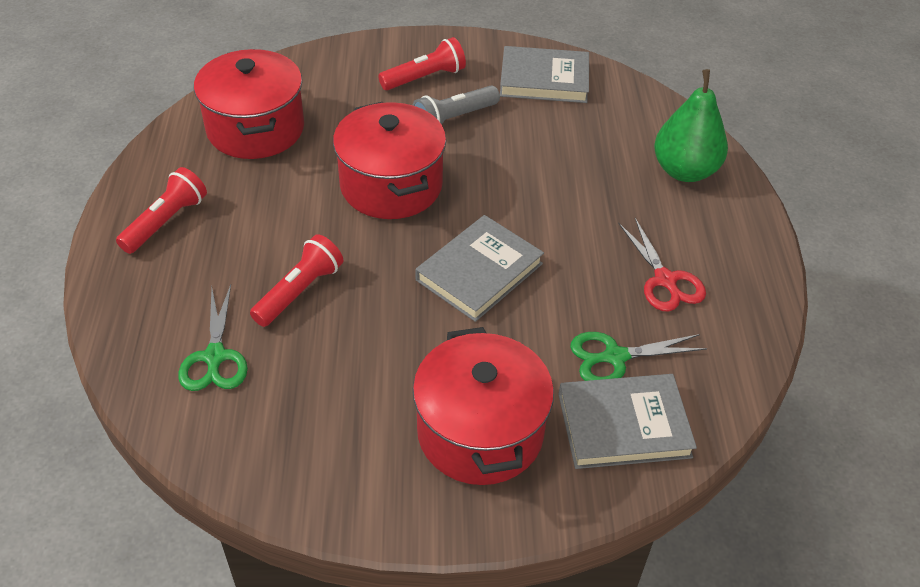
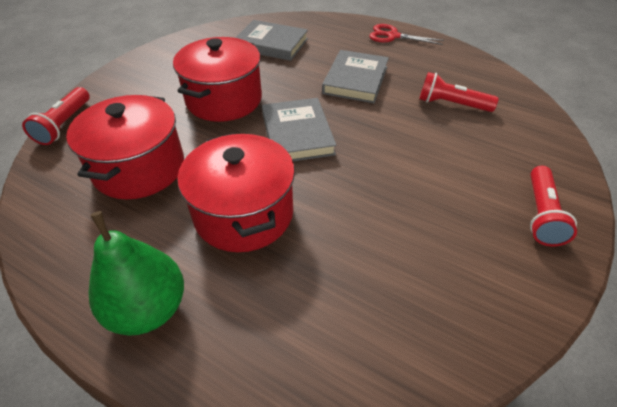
green scissors: [178,284,248,391] [570,332,707,381] = 2 -> none = 0
grey flashlight: [413,86,500,125] = 1 -> none = 0

